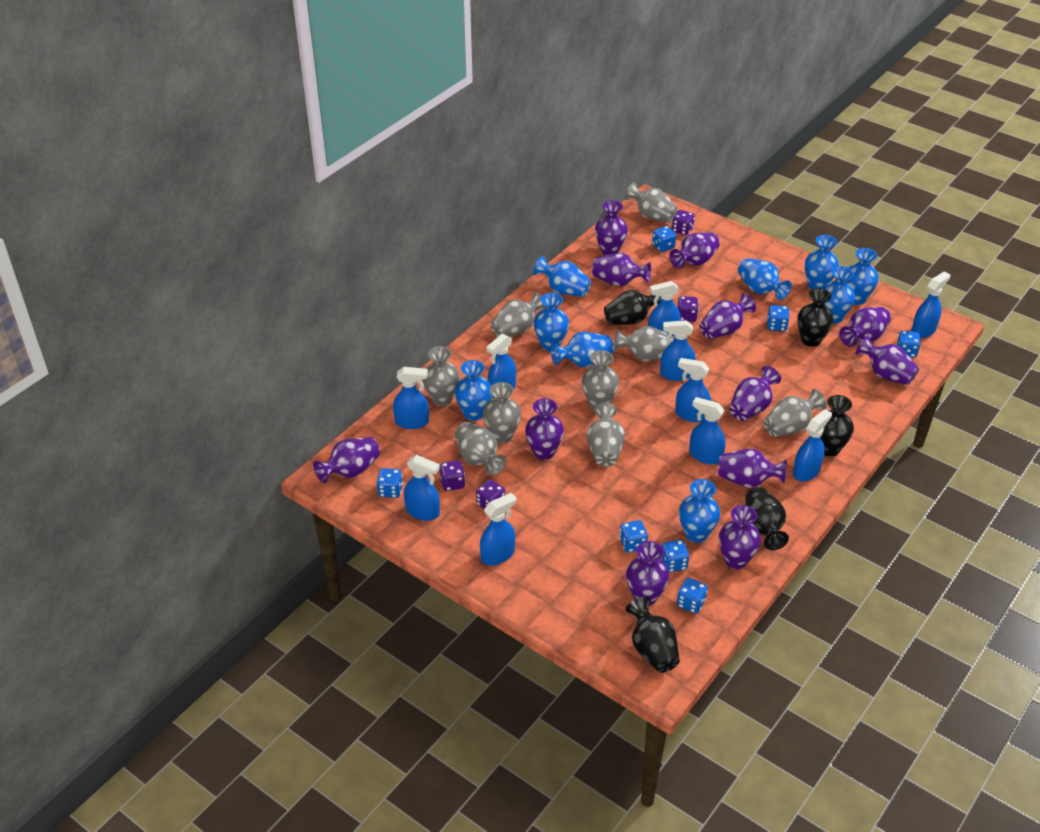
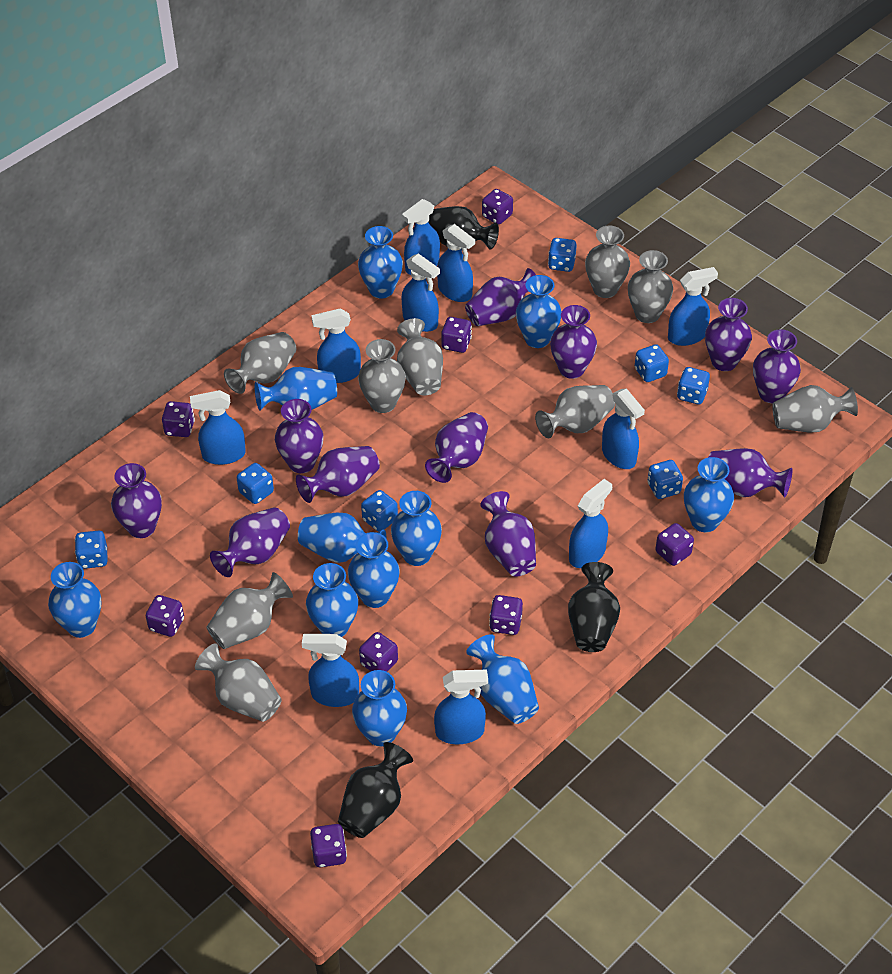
black vase: [604,290,661,325] [625,597,680,673] [745,487,789,550] [797,288,834,347] [820,395,854,457] = 5 -> [338,742,413,838] [428,206,499,250] [568,562,620,652] = 3
blue vase: [455,360,492,421] [533,256,591,297] [534,292,569,351] [551,332,614,368] [679,479,720,543] [738,258,792,300] [805,235,839,290] [822,266,855,324] [846,248,879,305] = 9 -> [48,562,102,638] [254,367,337,411] [298,512,386,563] [306,563,358,637] [348,532,400,608] [352,670,407,746] [358,226,403,299] [391,491,442,566] [466,634,539,724] [516,275,562,348] [684,457,734,532] = 11
purple dice: [440,460,465,491] [476,479,505,509] [672,210,695,235] [677,296,699,322] = 4 -> [146,595,184,637] [162,401,195,437] [310,824,347,867] [359,632,398,672] [441,317,472,353] [482,189,513,225] [489,595,523,635] [655,523,694,566] = 8
purple vase: [313,437,380,483] [525,398,564,460] [592,253,651,287] [595,200,628,255] [626,541,669,606] [669,233,720,269] [700,293,756,339] [718,449,787,488] [719,505,761,569] [729,366,781,421] [839,307,891,347] [856,336,919,385] = 12 -> [111,463,162,538] [210,507,290,577] [275,399,323,473] [296,446,380,503] [425,412,488,483] [465,268,536,326] [480,491,536,576] [550,305,597,379] [705,298,752,371] [708,448,793,497] [753,329,801,403] = 11

